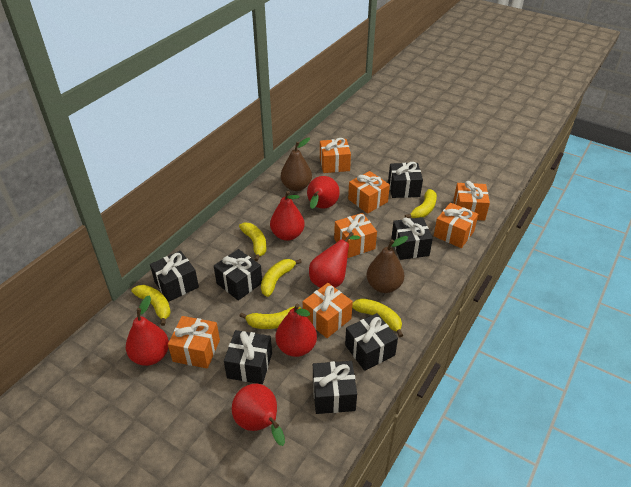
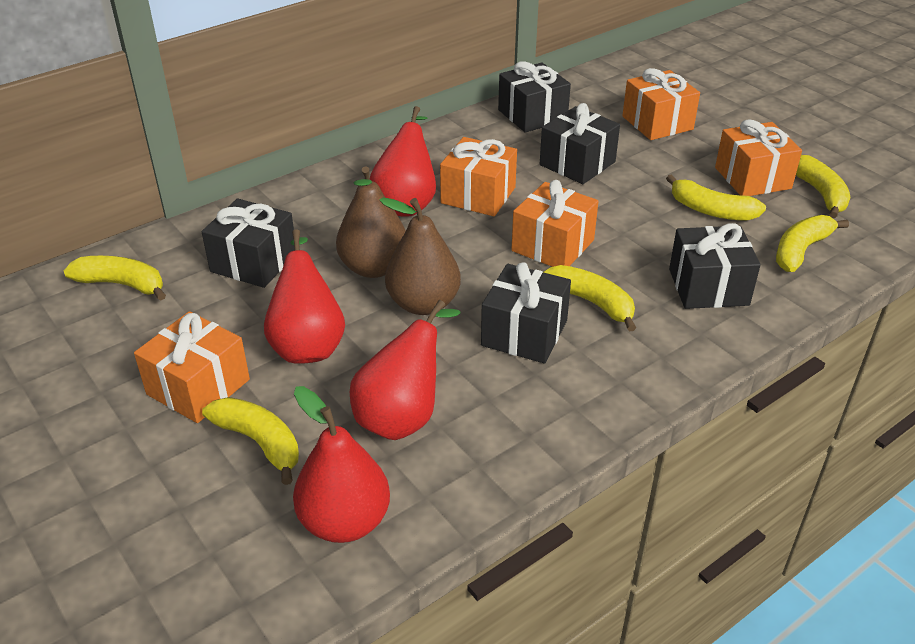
black gift: [150,251,199,302] [214,249,262,301] [224,330,272,384] [313,361,357,414] [345,313,398,371] [388,162,423,198] [391,217,433,260] = 7 -> [202,198,295,288] [481,262,571,363] [498,61,571,133] [540,103,620,184] [669,223,761,309] = 5
orange gift: [168,316,220,369] [303,283,353,338] [320,138,351,173] [334,213,377,258] [348,171,390,214] [434,203,478,248] [453,181,490,221] = 7 -> [134,311,250,423] [440,137,517,216] [511,180,599,267] [622,68,700,140] [715,119,802,196] = 5
red pear: [126,295,169,366] [232,384,285,446] [270,191,305,241] [276,303,317,357] [307,176,340,209] [309,232,360,288] = 6 -> [264,229,345,364] [293,386,390,543] [350,300,461,440] [370,106,436,217] = 4

